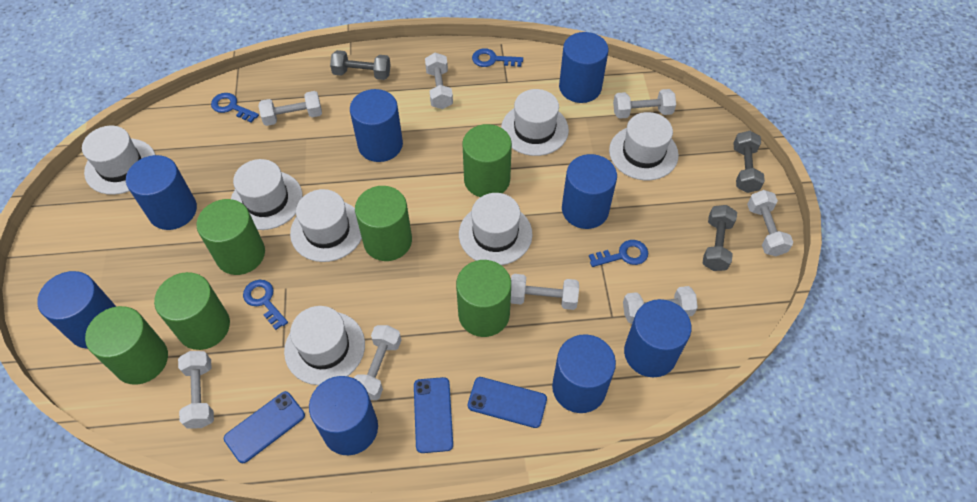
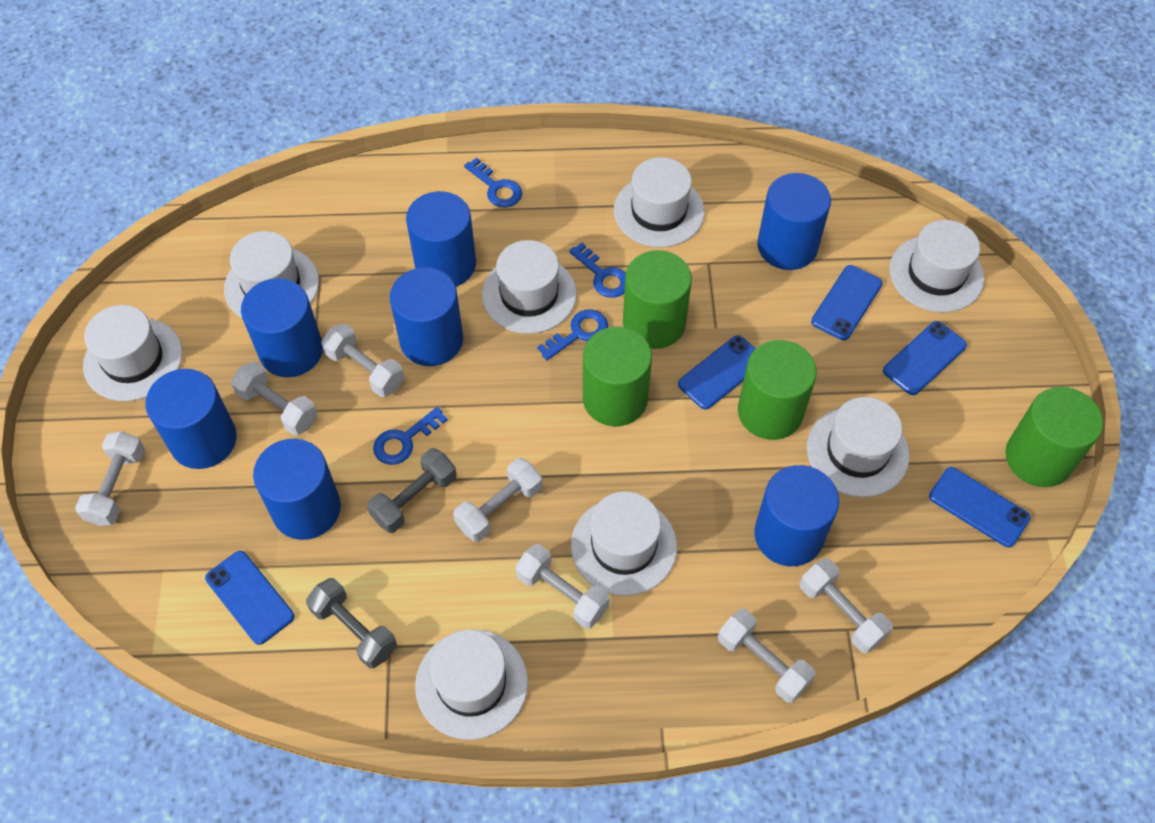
blue cylinder: [37,271,116,349] [126,155,197,230] [309,376,378,455] [350,89,403,162] [552,334,616,413] [559,32,609,103] [562,154,617,229] [624,299,692,377] = 8 -> [145,369,237,469] [241,278,323,377] [253,439,341,540] [390,267,463,366] [406,191,476,287] [754,465,839,566] [757,173,831,270] = 7
blue phone: [224,391,305,463] [414,377,453,453] [468,377,547,428] = 3 -> [205,551,294,645] [678,335,756,409] [811,265,883,340] [883,321,967,395] [929,467,1030,547] = 5
green cylinder: [85,306,168,384] [154,272,230,350] [196,199,265,275] [355,186,412,261] [456,260,511,337] [462,124,512,197] = 6 -> [583,327,652,426] [623,250,692,349] [738,340,817,440] [1005,387,1103,487] = 4
grey dumbbell: [330,50,391,80] [702,205,737,271] [733,131,765,193] = 3 -> [306,578,397,669] [367,448,457,533] = 2
white dumbbell: [178,351,214,429] [259,91,322,126] [354,325,401,400] [425,53,453,109] [511,274,579,310] [613,89,676,119] [623,286,698,324] [747,190,793,256] = 8 -> [75,431,145,526] [231,362,318,436] [321,323,404,397] [453,458,542,542] [515,544,610,629] [718,609,816,703] [800,558,893,654] = 7
white hat: [82,126,155,195] [231,159,303,230] [284,306,365,385] [290,189,362,262] [459,193,532,265] [501,89,569,156] [609,112,679,180] = 7 -> [83,305,182,401] [224,231,319,318] [415,630,528,740] [482,240,577,334] [571,491,677,596] [614,157,705,247] [807,397,909,497] [890,220,984,313] = 8

